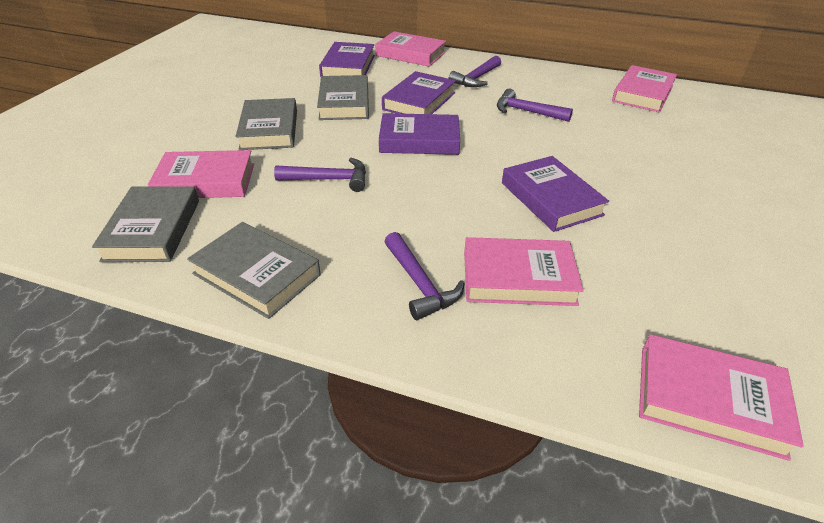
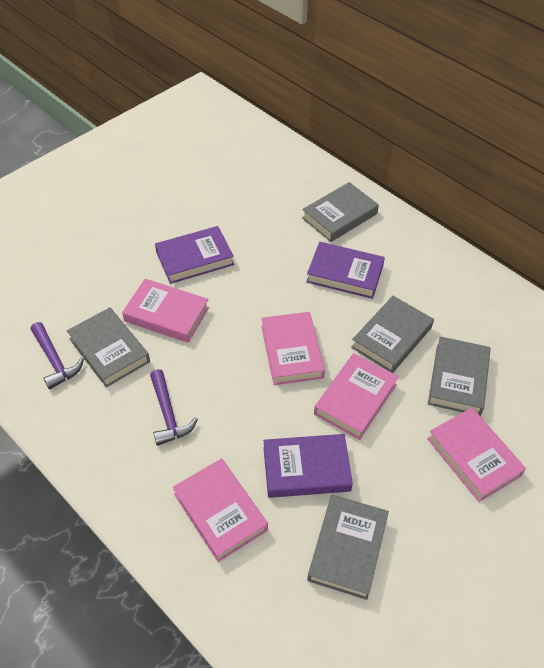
grey book: [92,186,199,262] [187,222,321,319] [235,98,297,150] [317,75,369,120] = 4 -> [67,307,150,387] [302,182,379,242] [307,494,389,600] [351,296,434,373] [428,337,491,416] = 5
purple book: [319,42,375,77] [379,113,460,155] [382,71,456,114] [502,156,609,232] = 4 -> [155,226,234,284] [263,434,353,498] [306,242,385,299] = 3
purple hammer: [274,158,366,192] [384,232,465,320] [449,56,501,87] [497,88,573,122] = 4 -> [31,322,84,389] [150,369,198,446] = 2

